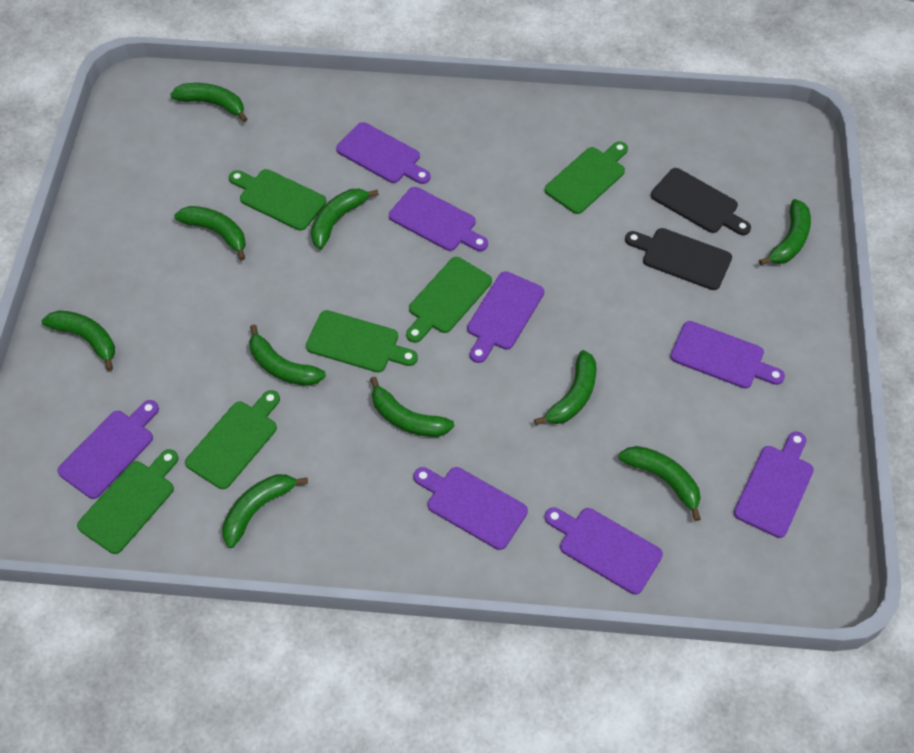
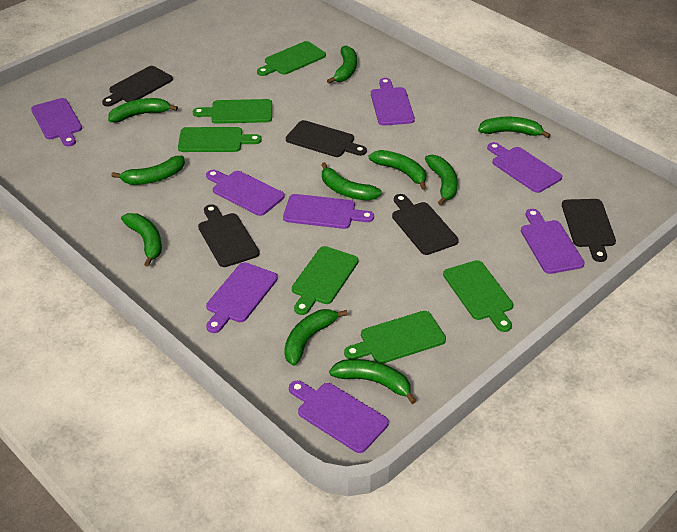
black cutting board: [625,228,732,290] [651,168,751,235] = 2 -> [102,66,173,107] [198,204,260,267] [286,120,367,157] [392,194,459,255] [562,199,616,262] = 5

